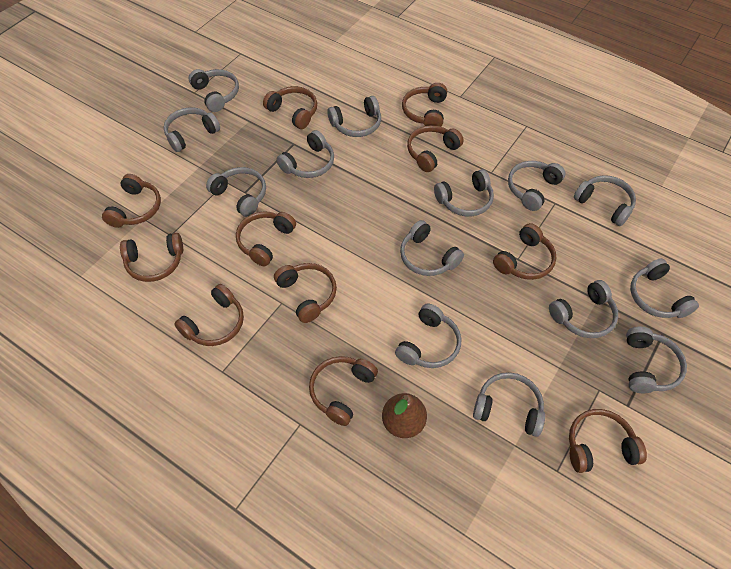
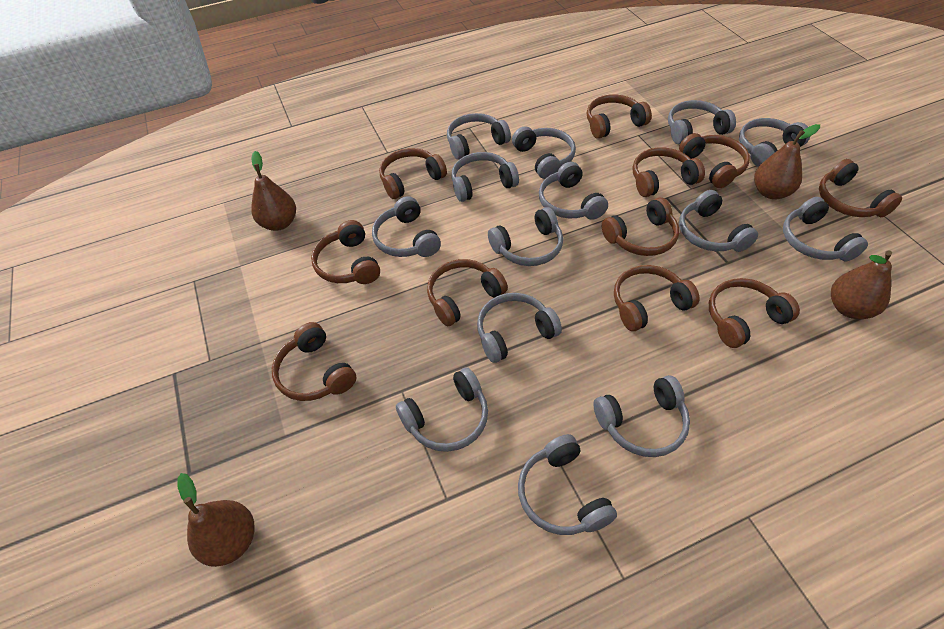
brown pear: [382,393,427,438] = 1 -> [178,473,254,567] [251,151,296,231] [754,124,820,199] [831,250,892,319] = 4

